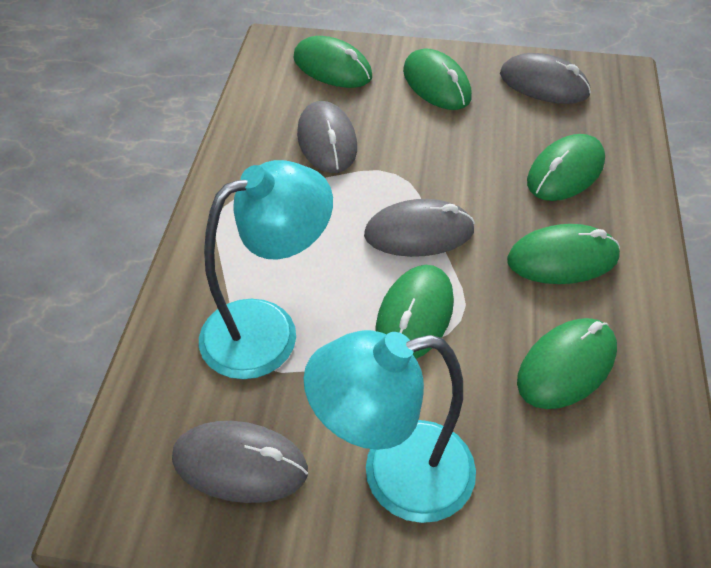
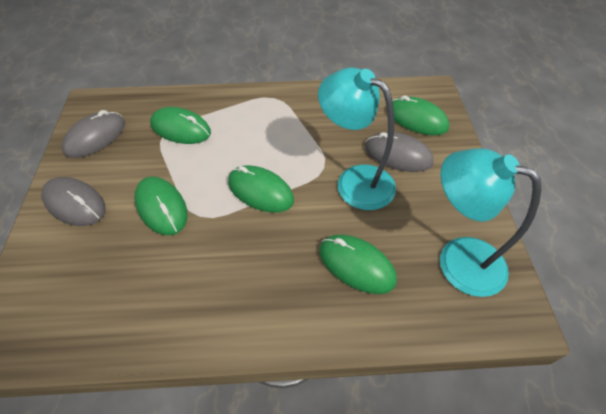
green mouse: [294,36,372,88] [375,265,454,359] [403,49,472,110] [507,224,620,284] [517,318,617,409] [527,134,605,201] = 6 -> [134,177,188,235] [150,107,211,144] [228,165,294,213] [319,235,397,294] [392,95,449,135] = 5
grey mouse: [172,421,308,503] [297,101,357,173] [364,199,475,257] [500,53,591,104] = 4 -> [42,177,106,226] [62,110,125,158] [365,132,434,172] = 3

